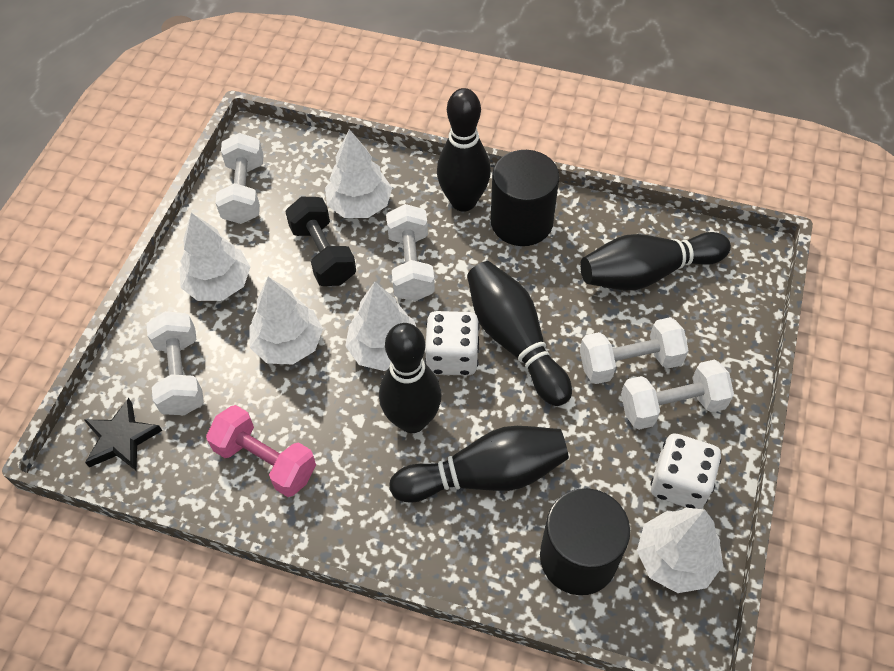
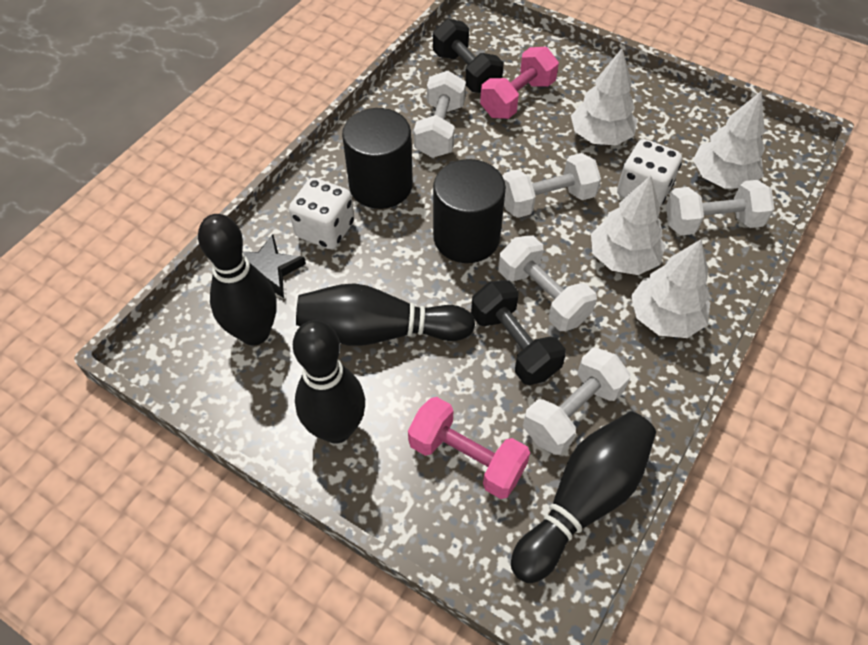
black bowling pin: [379,323,441,433] [389,426,569,503] [437,88,491,212] [467,261,572,406] [580,232,731,290] = 5 -> [198,214,277,346] [293,320,365,444] [296,283,475,346] [511,412,656,583] = 4
black dumbbell: [285,197,356,286] = 1 -> [433,19,504,93] [471,280,566,385] = 2
pink dumbbell: [206,405,316,497] = 1 -> [408,397,530,499] [480,47,559,119] = 2
white tree: [180,213,250,301] [250,277,323,365] [325,129,392,218] [345,282,416,371] [637,508,723,593] = 5 -> [571,48,638,145] [591,176,666,275] [631,239,710,338] [693,91,765,189] = 4

